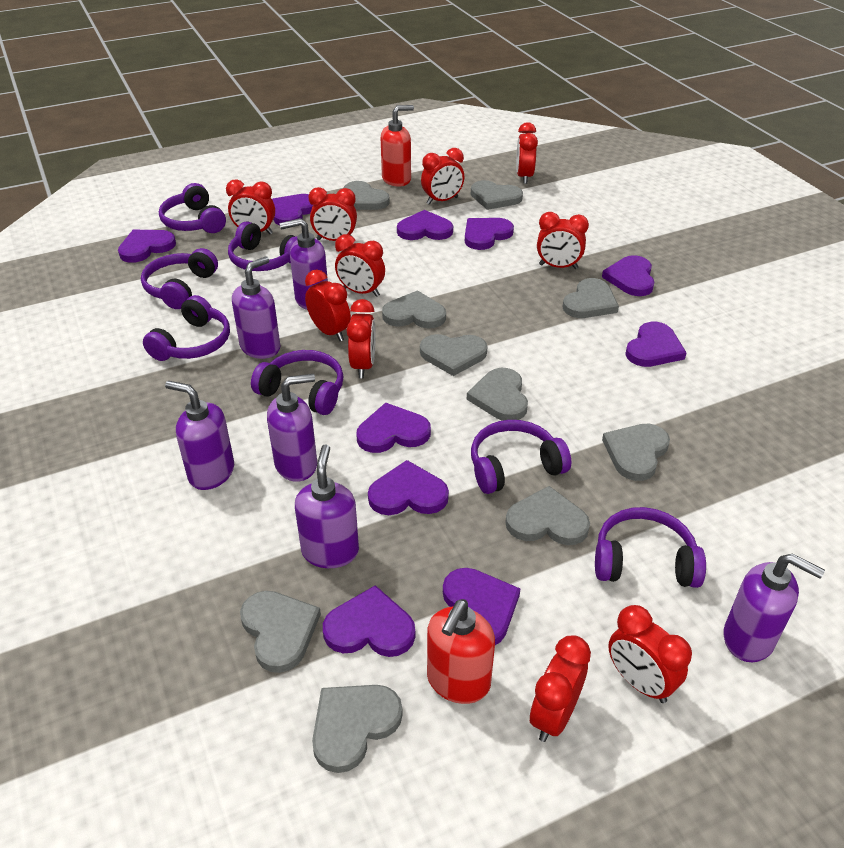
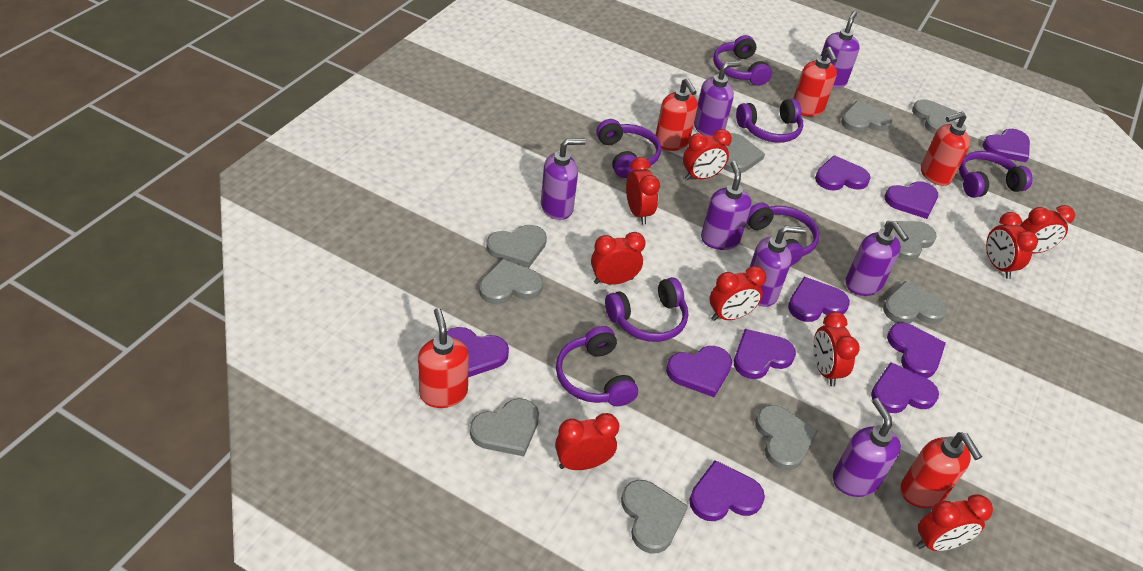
purple soap dispenser: [165,381,234,490] [232,256,281,359] [267,374,317,482] [280,218,328,310] [295,444,359,568] [724,553,825,662] = 6 -> [541,138,586,220] [694,61,741,136] [701,161,752,250] [750,226,806,307] [821,11,860,88] [833,398,901,497] [845,222,909,296] = 7
red clock: [226,179,275,234] [305,270,351,341] [309,187,357,241] [335,234,385,297] [346,299,376,378] [421,148,464,205] [516,122,538,184] [529,635,591,742] [537,212,589,269] [608,605,692,703] = 10 -> [555,413,619,470] [591,232,646,285] [626,157,660,224] [683,129,732,181] [710,266,766,321] [813,312,860,386] [916,494,993,551] [986,212,1038,279] [1020,205,1075,253] = 9
red soap dispenser: [381,105,414,187] [427,599,495,704] = 2 -> [418,308,469,408] [656,78,698,151] [793,47,837,117] [900,432,982,508] [921,111,970,186] = 5

